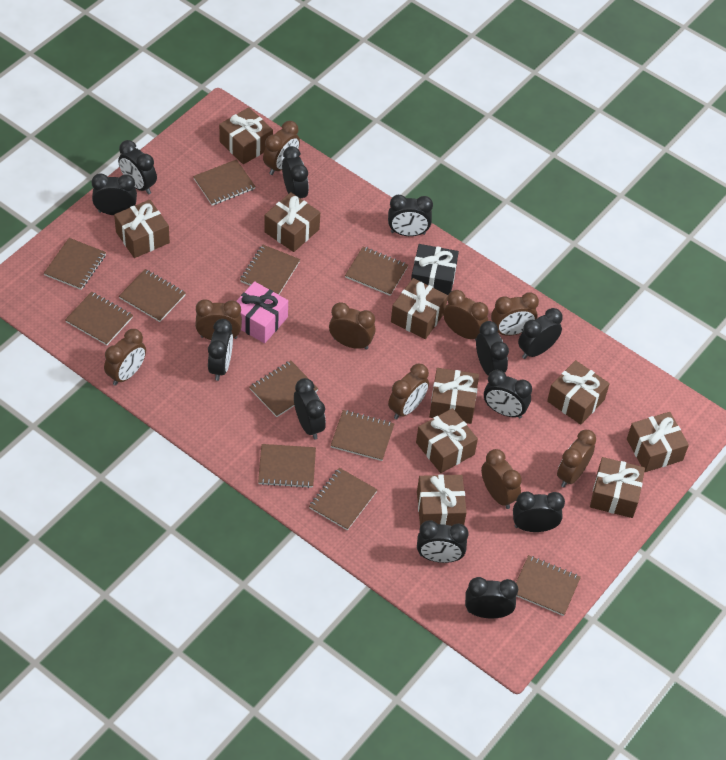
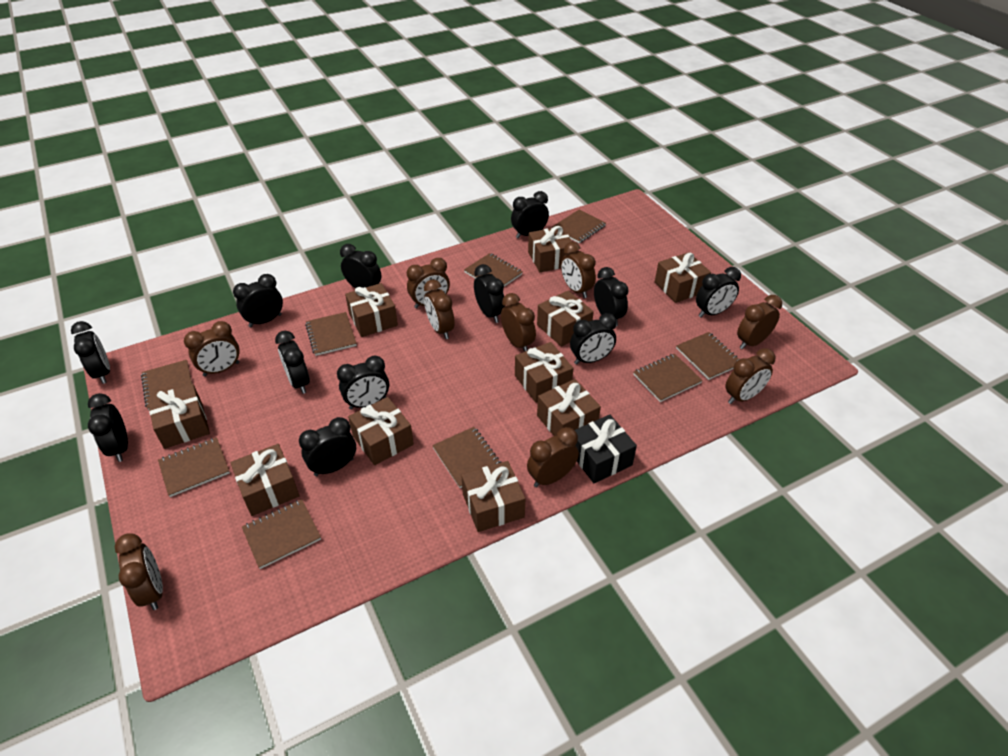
brown notebook: [44,238,106,290] [65,292,133,345] [119,269,186,322] [193,159,256,206] [240,245,300,295] [250,360,318,417] [258,444,316,488] [309,468,378,530] [330,410,394,461] [345,247,408,296] [516,555,581,616] = 11 -> [141,360,192,410] [158,437,230,497] [242,499,321,569] [305,312,357,356] [432,427,502,488] [464,253,523,287] [552,210,606,243] [633,354,703,402] [676,332,739,380] = 9
pink gift: [236,281,288,343] = 1 -> none = 0

